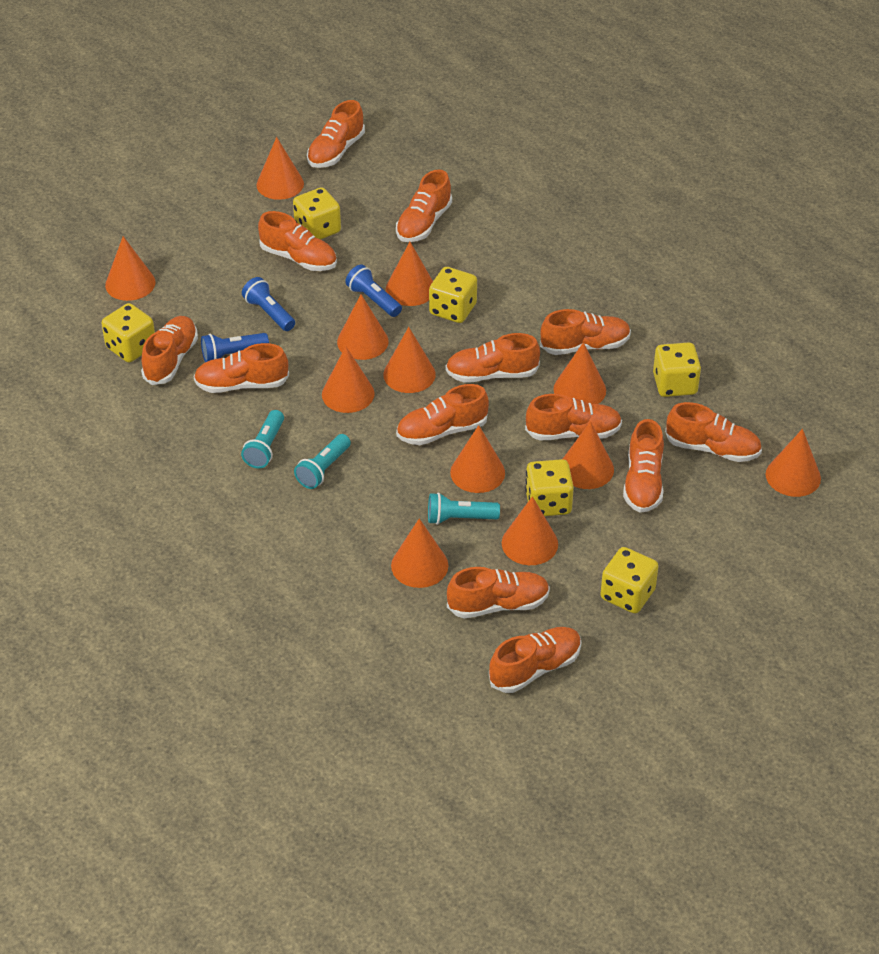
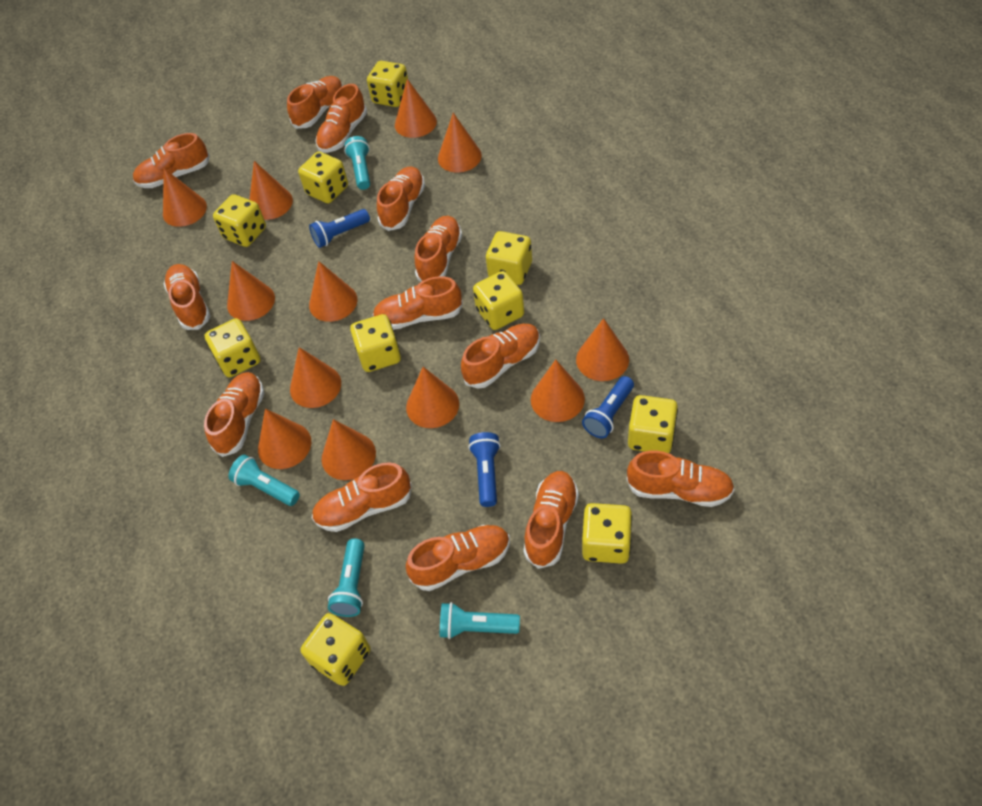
turquoise flashlight: [241,410,284,469] [294,434,351,489] [428,492,500,525] = 3 -> [228,455,300,506] [328,538,365,617] [344,136,370,190] [440,602,520,639] = 4
yellow dice: [102,303,155,363] [293,187,341,240] [429,267,477,323] [525,459,574,516] [601,547,659,614] [653,342,701,397] = 6 -> [205,318,261,377] [213,194,266,247] [298,151,348,203] [301,613,371,686] [350,314,401,372] [367,61,408,107] [473,271,524,330] [486,231,532,285] [582,503,632,564] [628,395,678,453] = 10

